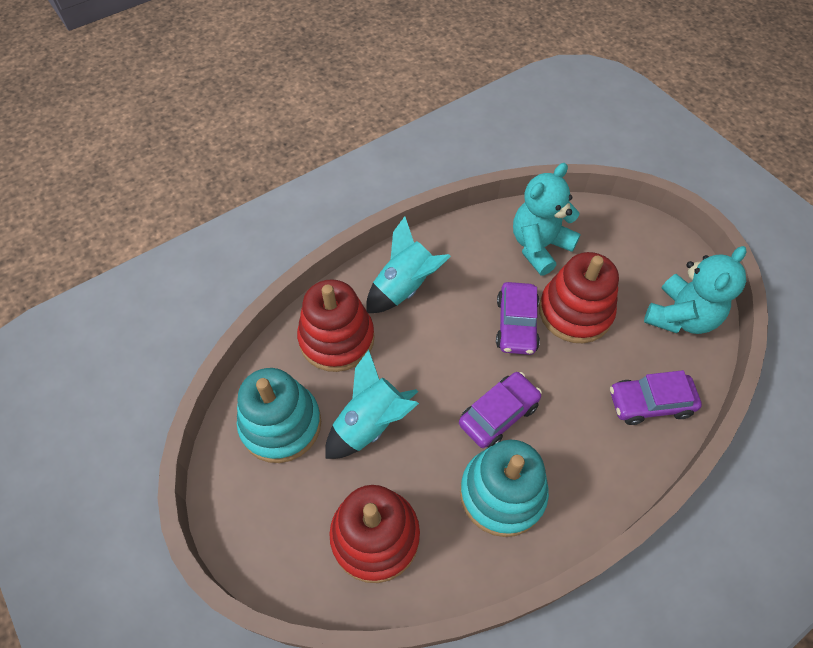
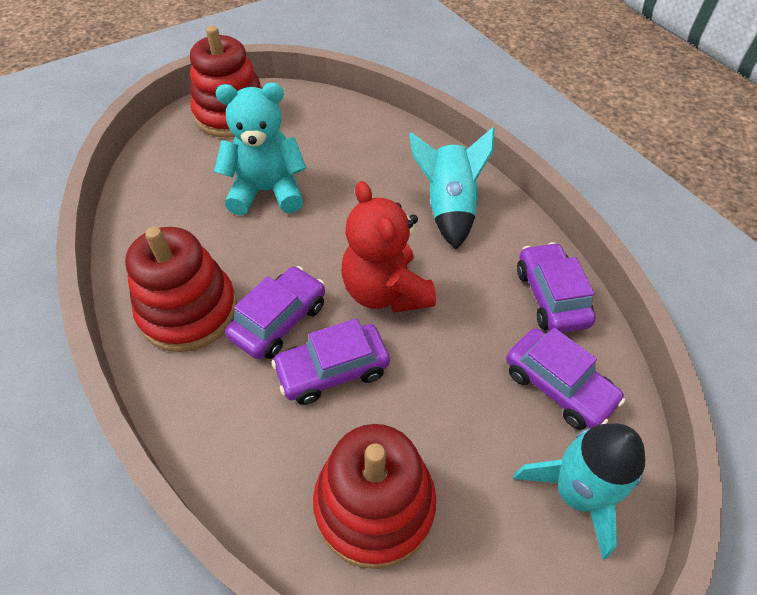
purple car: [459,372,542,448] [496,282,540,355] [610,370,702,425] = 3 -> [225,266,325,359] [271,318,390,405] [506,328,625,430] [517,242,596,333] = 4
red teddy bear: none = 0 -> [341,181,436,313] = 1
turquoise stacking toy: [237,368,321,463] [460,440,549,537] = 2 -> none = 0
turquoise teddy bear: [513,163,581,276] [644,246,746,334] = 2 -> [214,83,306,215] = 1

